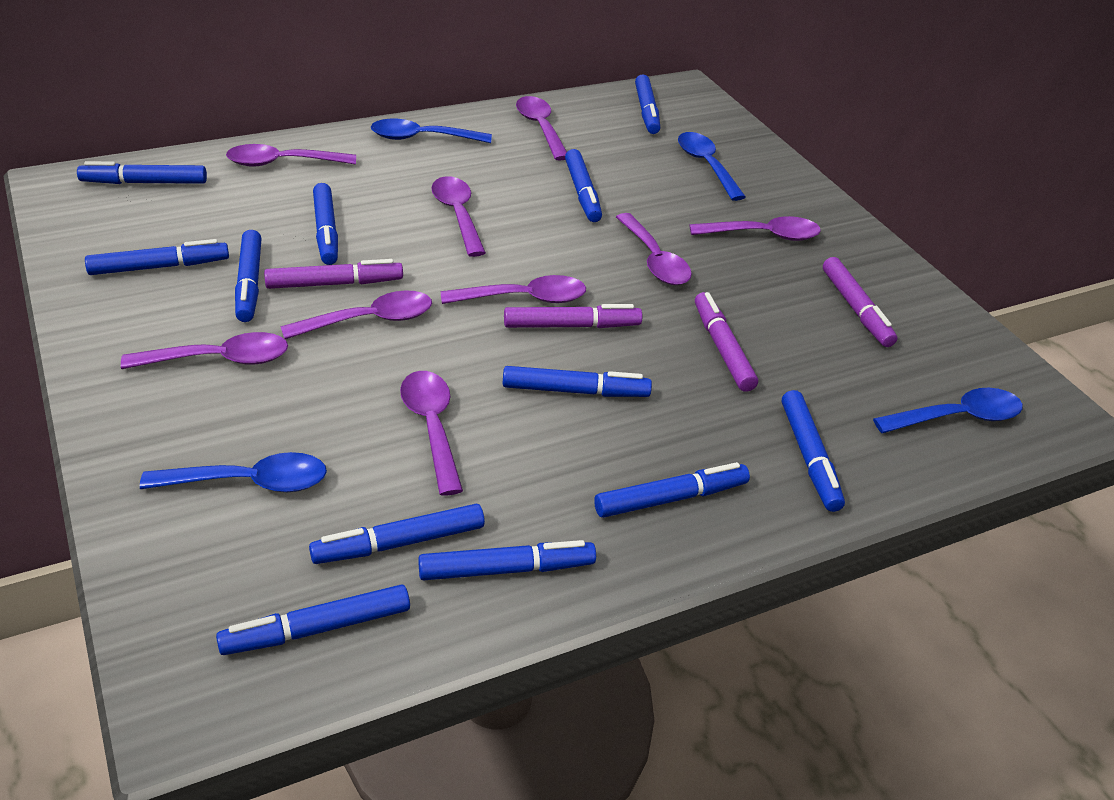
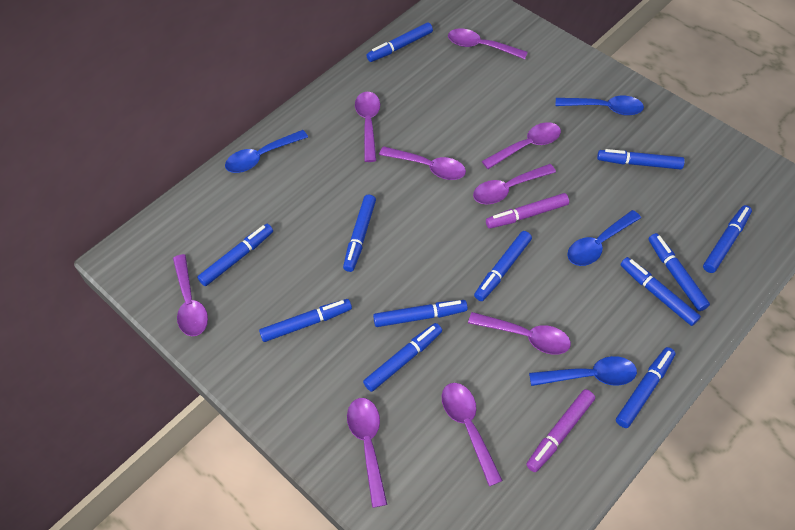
purple marker: [264,259,403,289] [504,304,642,328] [695,292,758,392] [823,257,897,347] = 4 -> [486,193,569,229] [526,389,595,472] = 2

